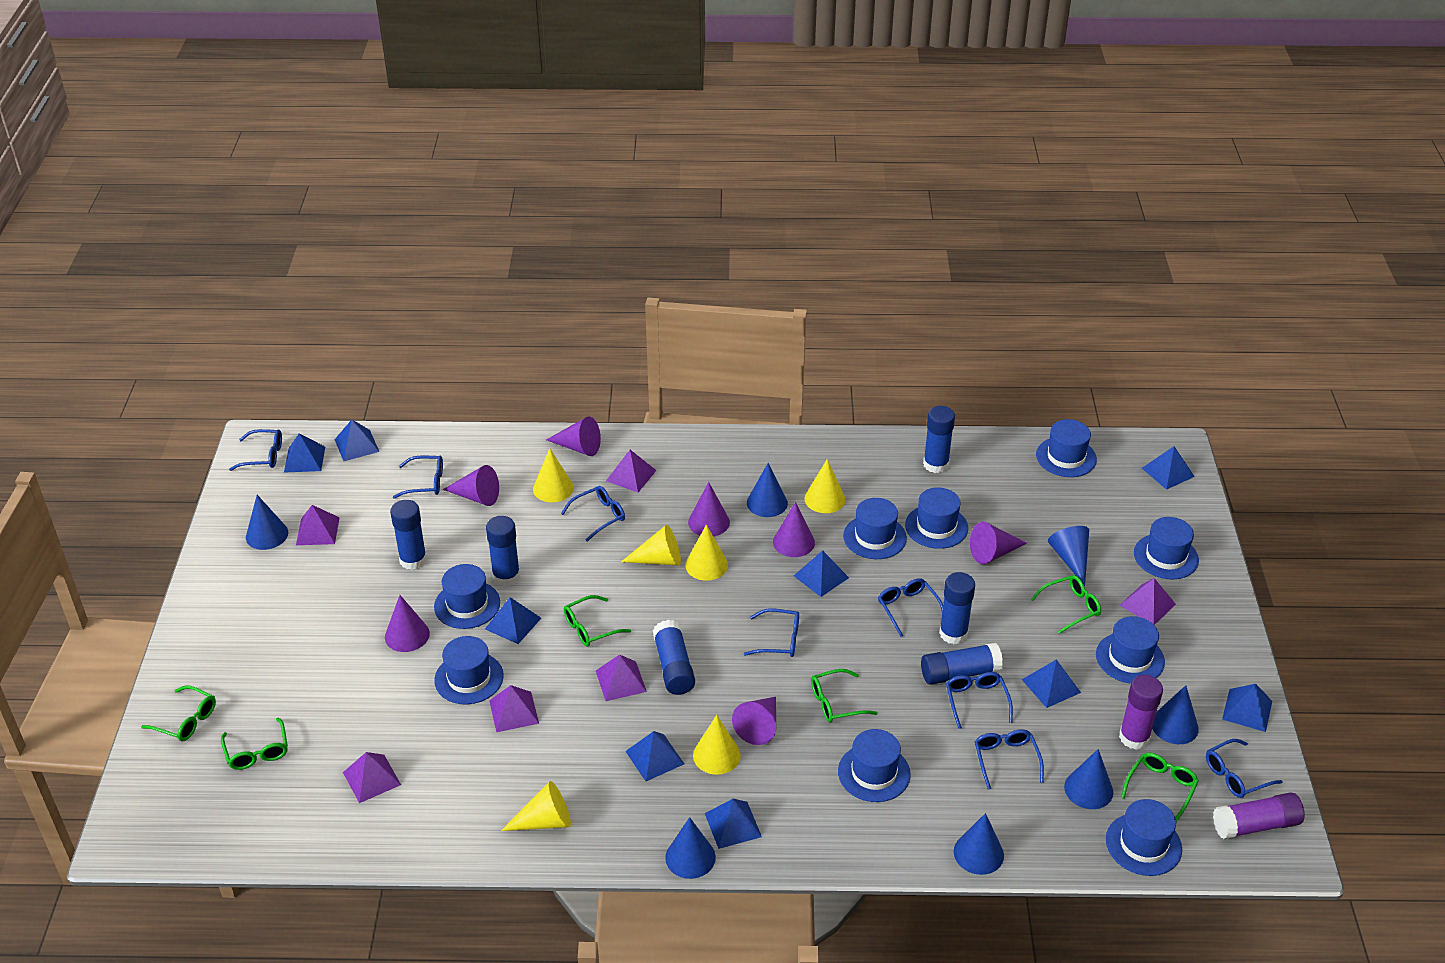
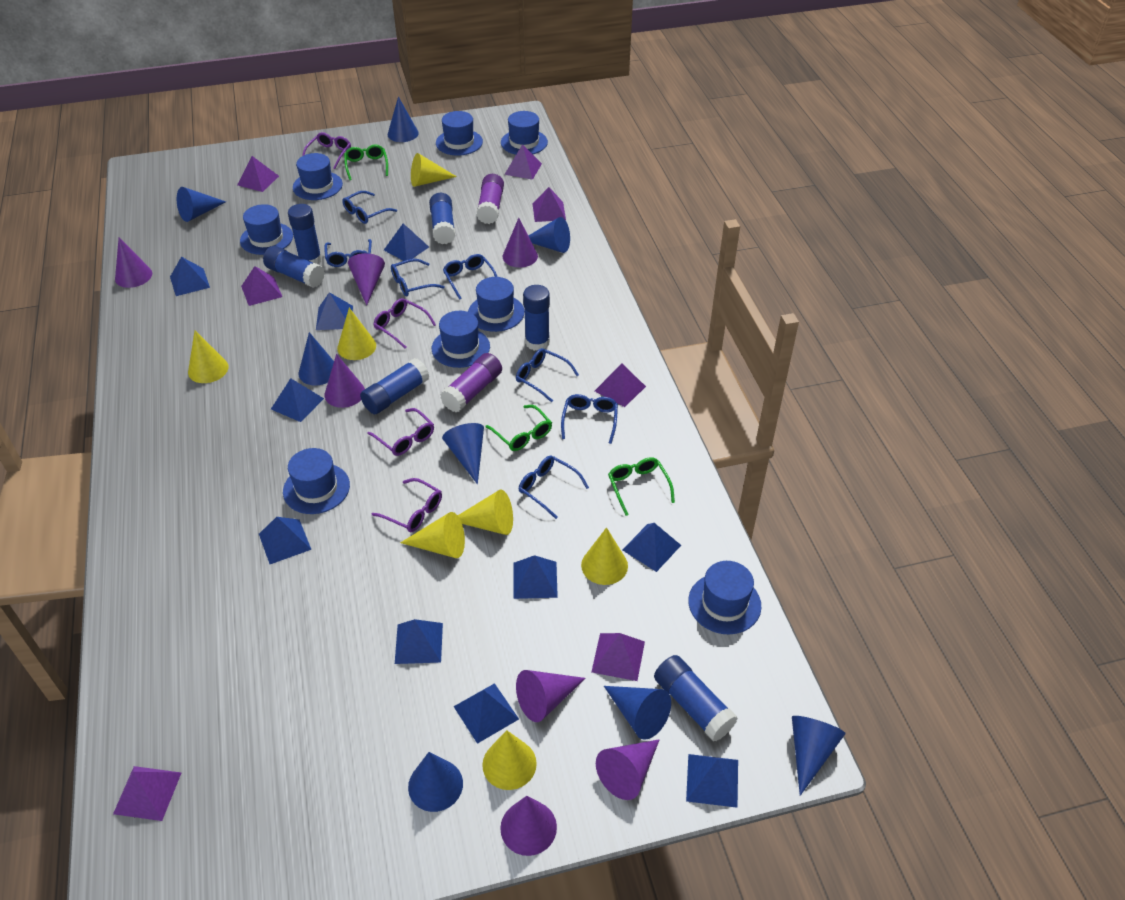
blue cone: [246,495,288,550] [665,817,716,879] [747,463,788,517] [954,813,1004,875] [1048,526,1089,586] [1064,749,1113,809] [1152,685,1199,744] = 7 -> [177,187,226,222] [298,332,334,385] [388,96,419,142] [408,752,463,812] [442,423,484,484] [528,217,570,253] [604,686,671,740] [792,716,846,796] = 8
blue glasses: [229,429,282,471] [393,456,443,499] [561,486,625,542] [744,609,799,657] [878,578,943,637] [946,672,1013,729] [975,729,1044,790] [1206,739,1283,798] = 8 -> [324,239,372,267] [342,191,397,224] [391,259,445,296] [443,254,497,300] [516,348,579,402] [519,456,589,519] [561,394,618,444] = 7
blue hat: [434,564,500,629] [434,636,504,704] [838,729,911,802] [843,498,907,559] [905,487,968,549] [1036,419,1097,477] [1096,616,1165,684] [1106,799,1182,876] [1134,517,1199,579] = 9 -> [240,204,293,255] [283,448,350,514] [293,153,343,200] [432,311,490,368] [436,111,483,156] [468,277,525,332] [501,111,548,155] [688,561,761,635] = 8
blue pyramid: [284,433,325,473] [334,420,379,461] [485,597,541,644] [625,731,684,781] [705,799,762,849] [794,550,849,597] [1022,659,1081,708] [1142,446,1195,490] [1222,684,1272,732] = 9 -> [170,257,210,296] [259,517,311,564] [271,378,324,422] [316,292,353,330] [384,223,429,261] [395,619,443,664] [453,683,519,744] [513,555,558,599] [623,523,681,572] [686,754,738,808] = 10
green glasses: [141,685,216,741] [221,718,288,770] [564,595,631,646] [811,669,877,723] [1031,575,1101,634] [1121,752,1199,822] = 6 -> [344,145,388,180] [485,405,552,451] [608,457,675,516] = 3
purple glasses: none = 0 -> [302,132,351,169] [368,408,434,456] [372,478,442,532] [373,298,436,348] = 4
purple pyramid: [296,505,340,545] [343,752,401,803] [489,685,539,732] [596,654,647,701] [606,450,657,492] [1120,578,1176,625] = 6 -> [113,766,181,821] [237,156,279,192] [241,266,282,306] [504,144,542,180] [533,187,566,222] [591,633,645,681] [595,363,646,407] = 7
yellow cone: [501,781,571,831] [533,448,574,502] [621,525,681,566] [685,525,728,581] [693,715,741,775] [805,459,846,513] = 6 -> [188,330,228,383] [337,308,376,360] [400,512,465,558] [411,153,457,187] [458,490,513,535] [482,730,537,790] [581,527,628,585] = 7

